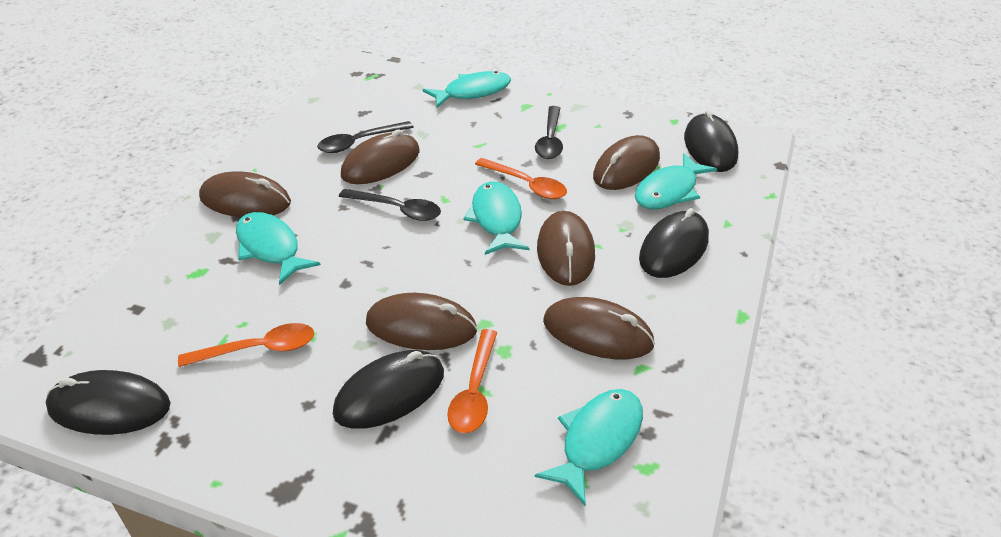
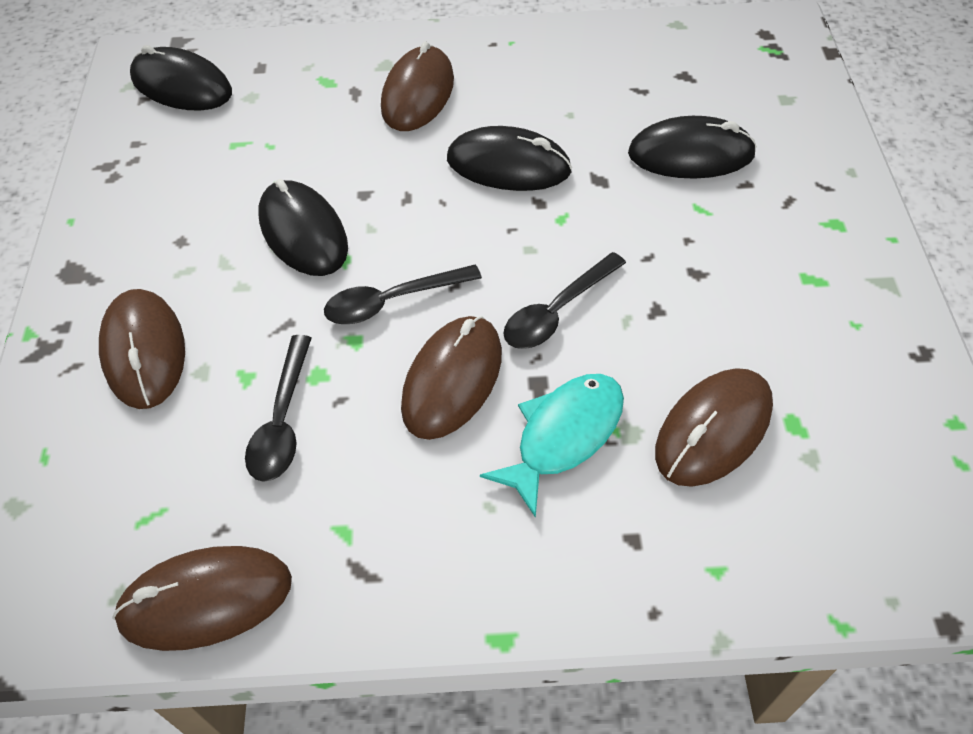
brown mouse: [199,171,291,217] [341,129,420,184] [366,293,477,350] [537,211,595,286] [543,297,655,360] [593,135,660,190] = 6 -> [99,289,185,409] [112,546,292,651] [381,42,454,131] [401,316,502,440] [655,368,773,487] = 5
orange spoon: [178,323,314,367] [447,329,497,433] [475,158,567,199] = 3 -> none = 0
turquoise fish: [236,212,321,285] [423,71,511,108] [463,181,529,255] [535,389,643,506] [635,153,717,209] = 5 -> [480,374,624,518] = 1

